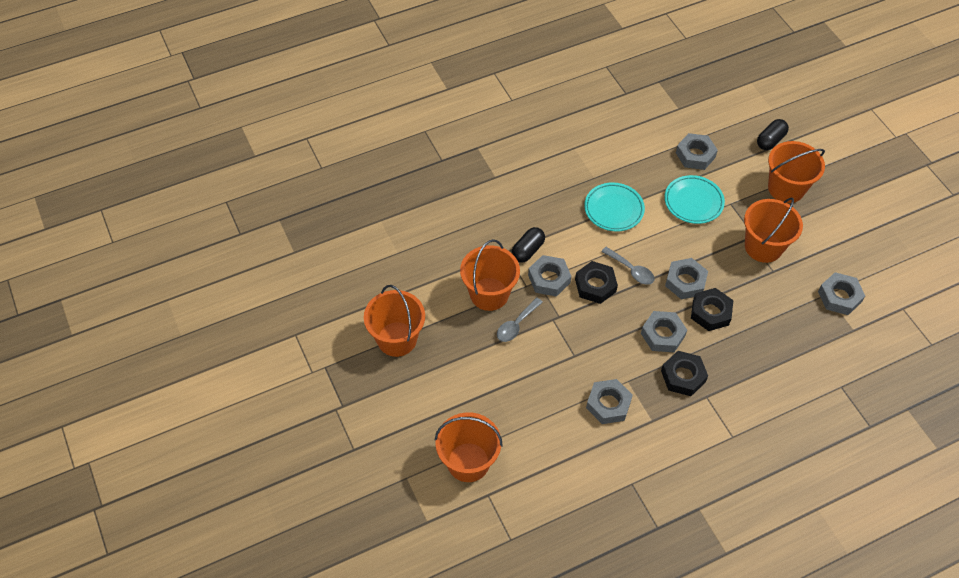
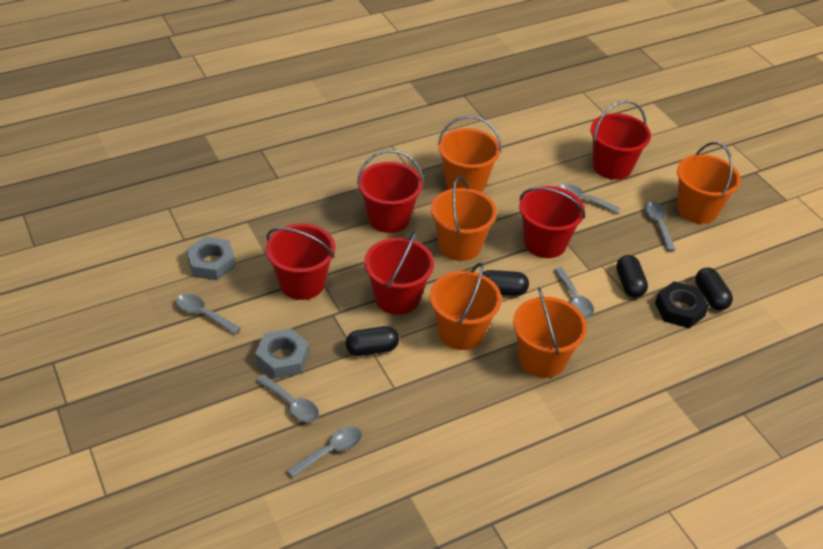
black capsule: [511,227,545,263] [757,119,789,150] = 2 -> [346,326,399,356] [482,270,529,296] [616,255,648,298] [695,268,733,310] = 4
black nut: [575,261,618,304] [661,351,708,396] [691,288,733,331] = 3 -> [655,281,709,328] = 1
grey nut: [528,255,571,297] [586,379,633,424] [641,311,687,352] [665,258,708,299] [676,133,718,170] [818,272,865,315] = 6 -> [186,237,236,280] [255,328,309,379] = 2
grey spoon: [497,298,543,342] [601,247,654,285] = 2 -> [176,294,241,335] [256,374,319,423] [287,426,362,478] [554,267,594,318] [557,184,620,213] [644,201,676,251] = 6
red bucket: none = 0 -> [266,223,335,300] [357,150,423,233] [364,229,434,315] [519,186,585,258] [590,100,651,180] = 5
turquoise plate: [584,182,645,232] [664,175,725,224] = 2 -> none = 0

